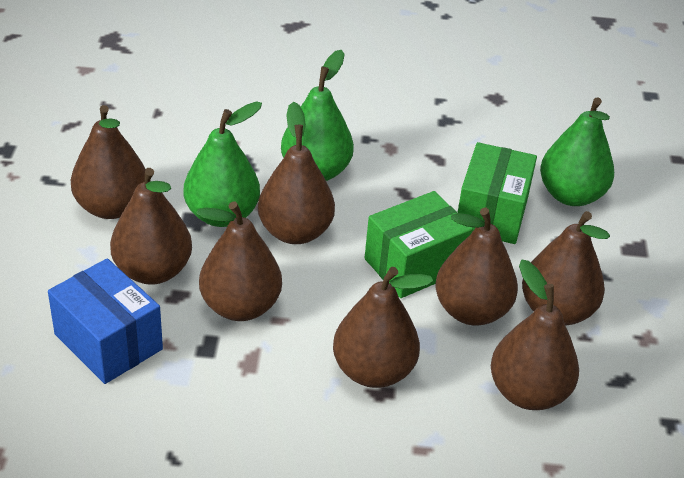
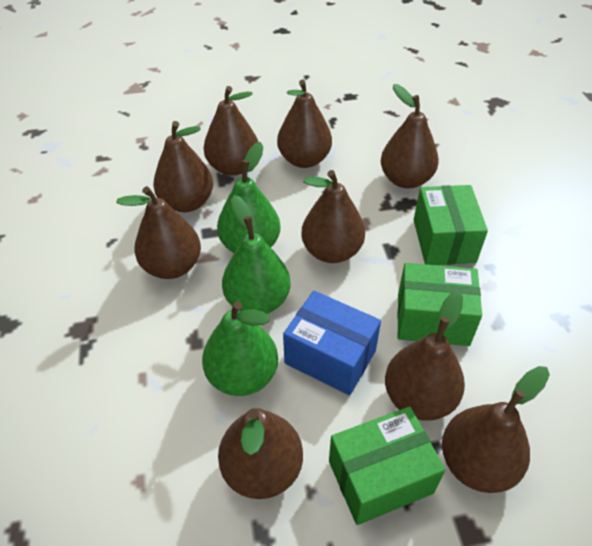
brown pear: [71,105,145,219] [110,168,192,285] [196,201,282,321] [258,102,335,244] [333,267,433,388] [435,208,518,326] [491,260,579,410] [522,211,610,326] = 8 -> [116,186,201,279] [153,121,213,212] [204,86,258,176] [218,408,303,499] [277,80,332,168] [301,170,365,263] [381,84,439,188] [385,291,465,421] [442,366,550,493] = 9
green box: [365,191,473,298] [457,142,537,244] = 2 -> [329,406,445,525] [397,263,482,346] [414,185,488,265] = 3

